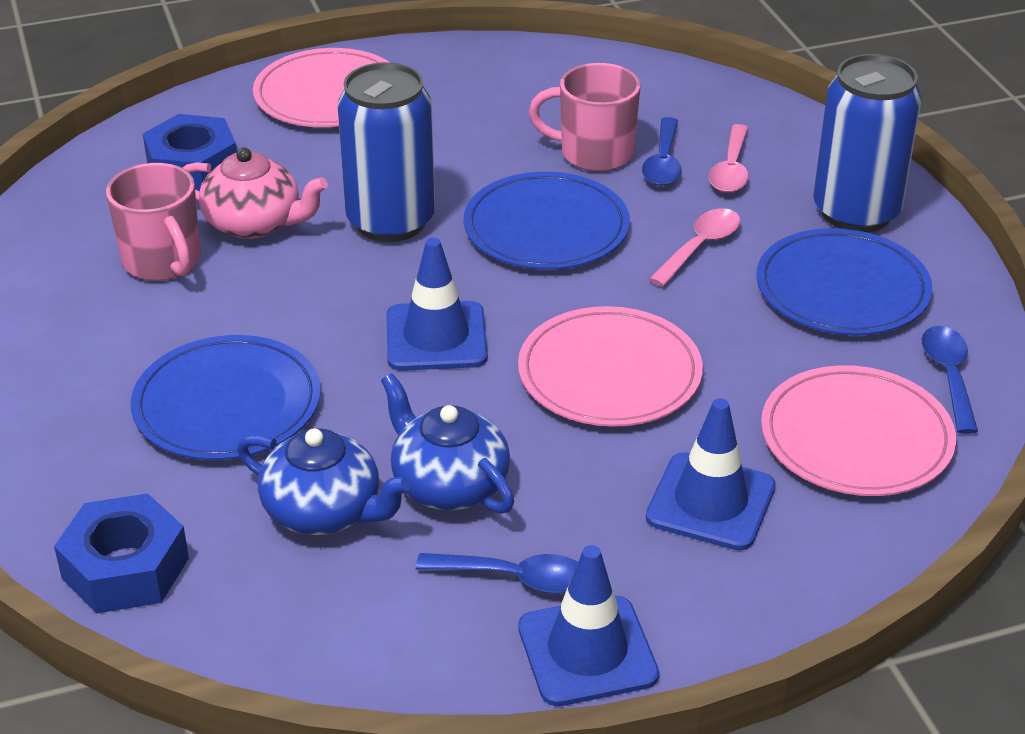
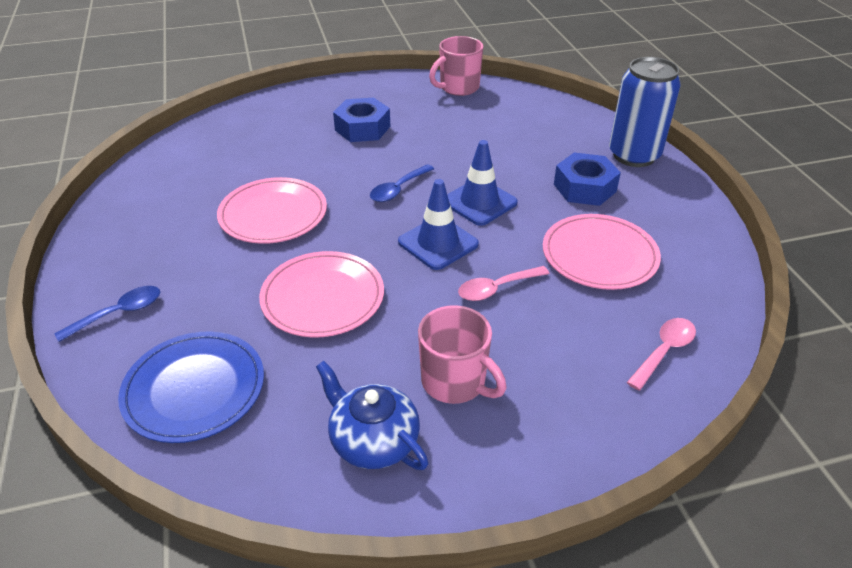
blue can: [337,62,435,242] [813,54,922,232] = 2 -> [609,57,681,167] = 1
blue plate: [131,335,321,460] [464,172,630,269] [756,228,932,335] = 3 -> [118,331,264,443] = 1
blue spoon: [416,553,578,594] [642,117,681,186] [921,326,978,434] = 3 -> [54,286,160,342] [370,164,434,202] = 2
blue teapot: [237,428,411,535] [381,373,514,514] = 2 -> [316,361,429,470] = 1
blue traffic cone: [386,238,488,371] [518,545,659,706] [646,398,775,550] = 3 -> [398,179,479,270] [447,140,518,226] = 2
pink teapot: [183,147,328,239] = 1 -> none = 0

